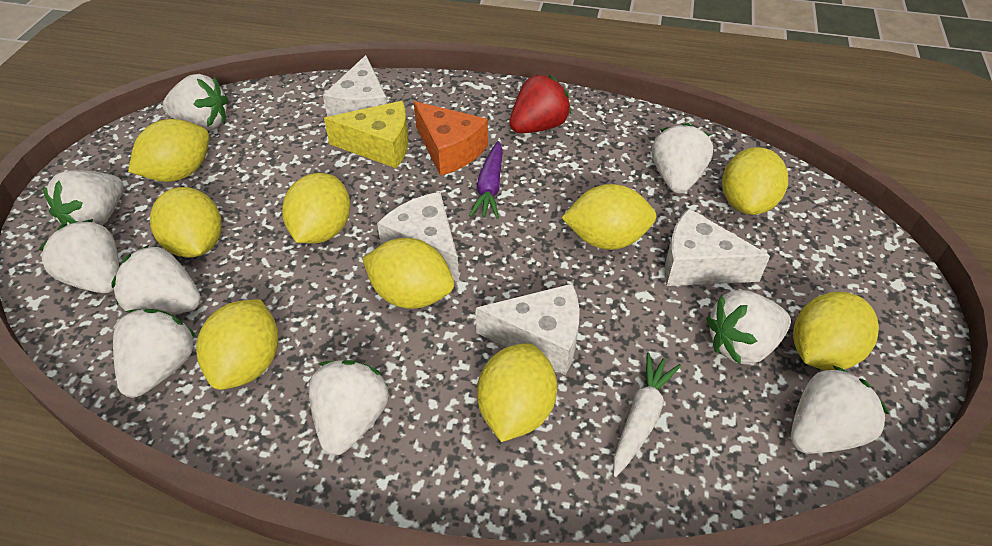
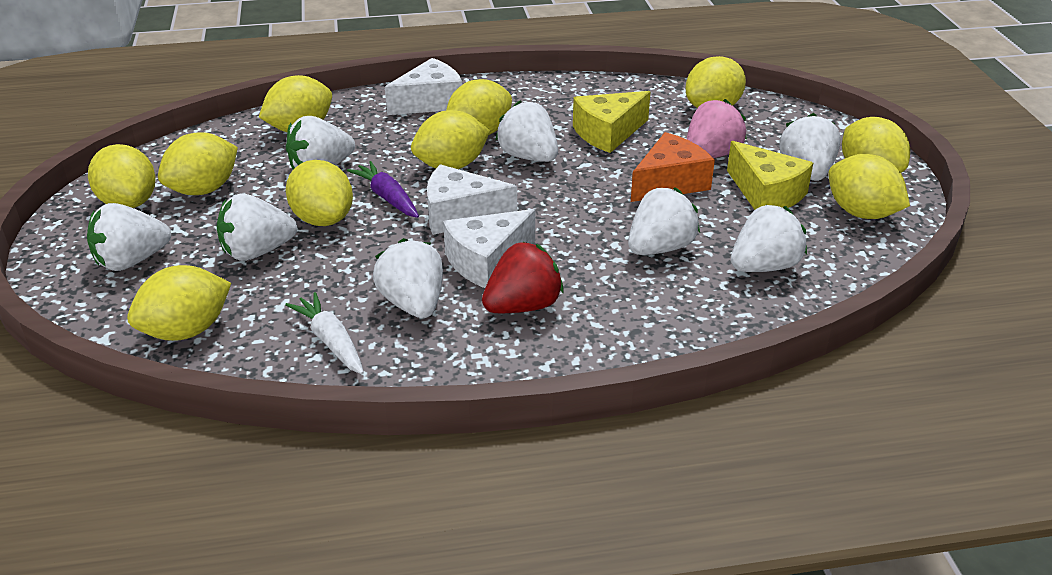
pink strawberry: none = 0 -> [687,99,747,158] = 1
white cheese: [323,55,387,117] [377,192,459,283] [476,284,580,375] [665,208,770,286] = 4 -> [385,58,462,115] [427,164,517,235] [443,209,535,288] = 3
white strawberry: [38,219,119,293] [43,170,124,226] [111,245,201,314] [113,309,196,397] [163,74,228,131] [309,360,389,455] [652,123,713,194] [706,290,791,365] [791,366,889,454] = 9 -> [87,203,171,271] [217,194,297,261] [286,116,355,169] [373,238,443,318] [495,100,558,162] [628,187,700,255] [731,205,807,272] [779,113,841,181] = 8
yellow cheese: [324,101,409,168] = 1 -> [573,91,650,153] [727,141,813,210] = 2
yellow lemon: [128,119,209,182] [150,187,222,258] [196,299,278,390] [282,173,350,244] [362,238,454,309] [477,343,557,442] [562,184,656,250] [722,147,788,215] [793,292,879,370] = 9 -> [88,144,156,208] [127,265,231,341] [158,132,238,195] [259,75,332,132] [286,160,353,226] [411,110,491,169] [446,79,512,135] [685,56,746,108] [828,154,910,219] [842,117,910,173] = 10

